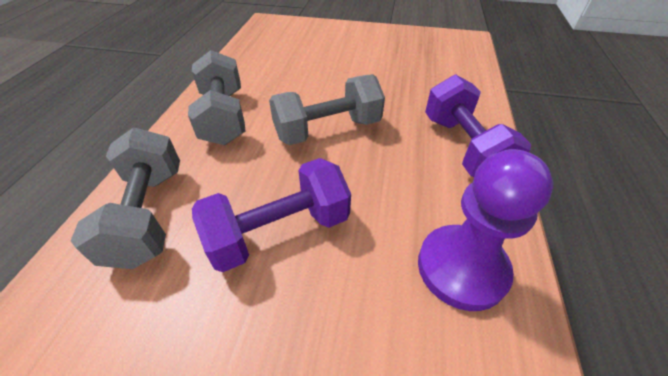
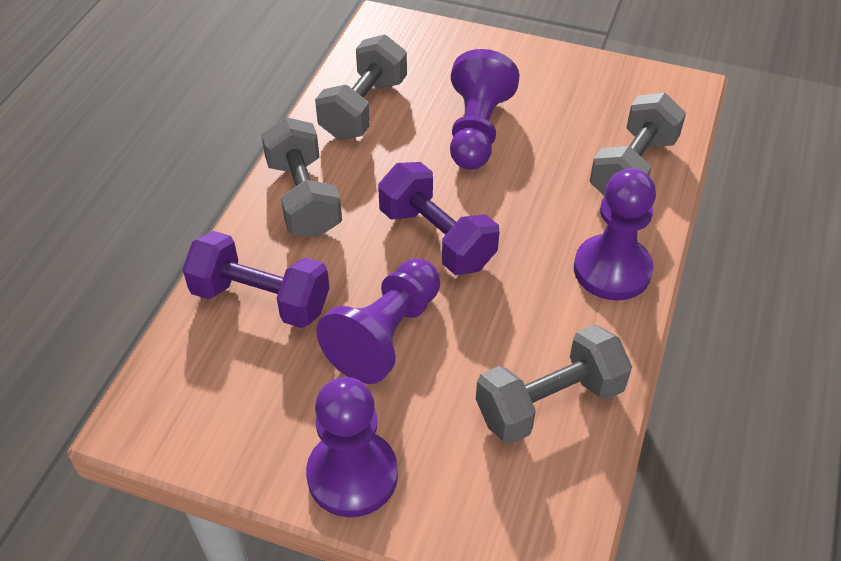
grey dumbbell: [71,128,180,269] [188,50,246,145] [269,74,385,145] = 3 -> [261,117,342,238] [315,34,407,140] [476,325,632,444] [590,93,686,196] = 4
purple pawn: [418,149,553,311] = 1 -> [306,377,398,517] [317,259,440,384] [450,49,520,170] [574,168,656,301] = 4

